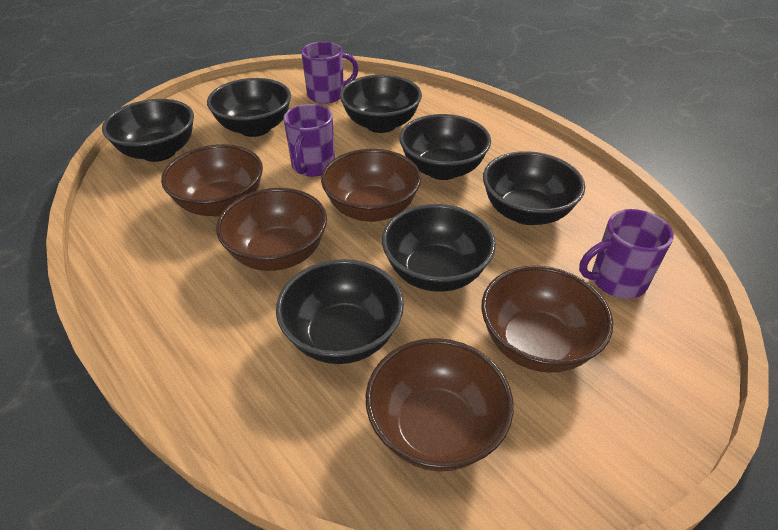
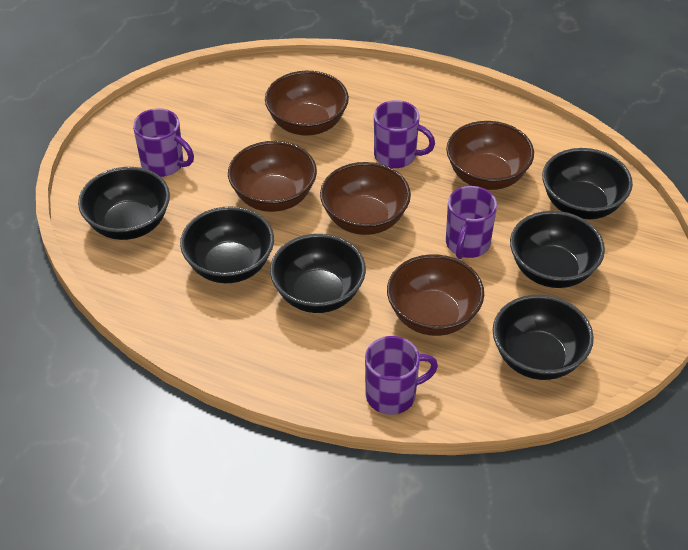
black bowl: [102,99,194,162] [207,78,291,137] [276,259,404,364] [340,75,422,133] [382,204,496,292] [399,114,491,180] [483,151,585,225] = 7 -> [78,167,170,240] [180,206,274,283] [270,234,366,313] [493,295,594,380] [510,211,605,288] [542,148,633,219] = 6
purple mug: [284,104,335,177] [301,42,359,104] [579,209,674,299] = 3 -> [133,108,194,177] [365,336,438,415] [374,100,435,168] [446,186,497,259] = 4

